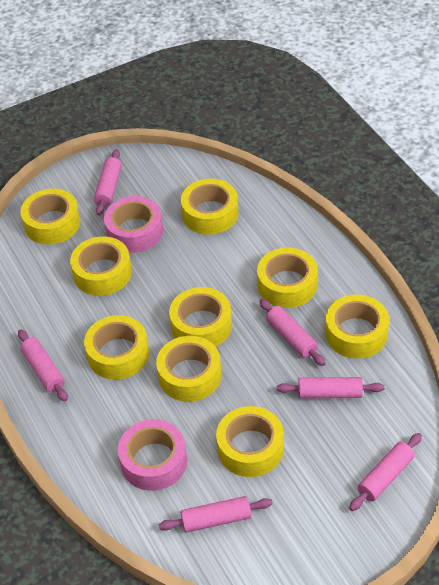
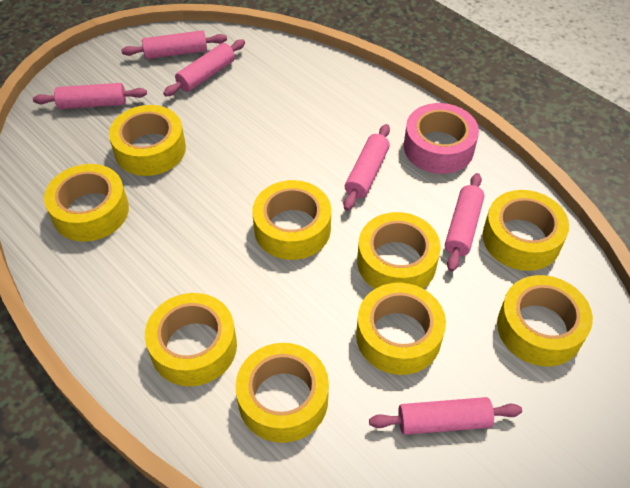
pink tape: [104,196,163,253] [118,419,187,491] = 2 -> [404,103,479,174] = 1

